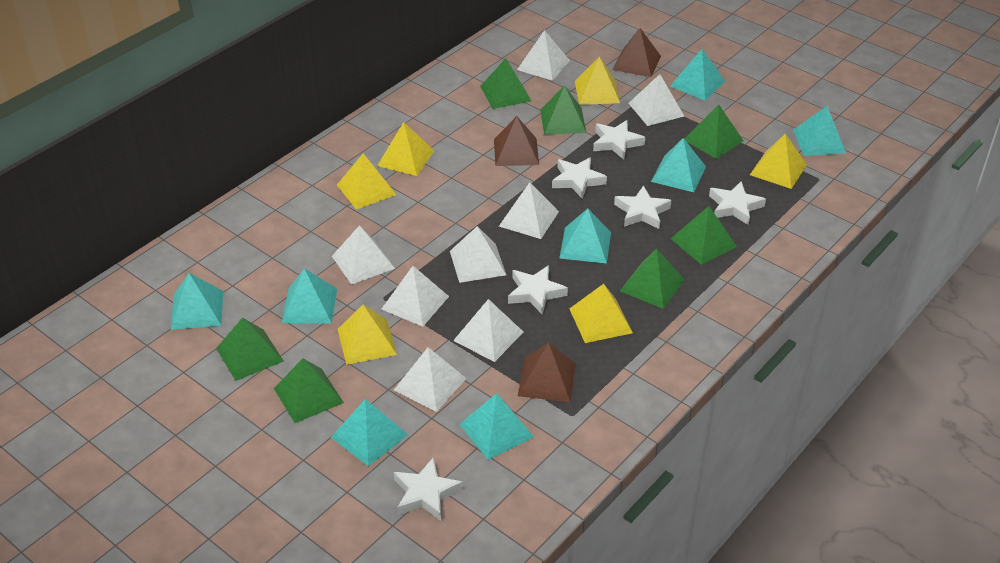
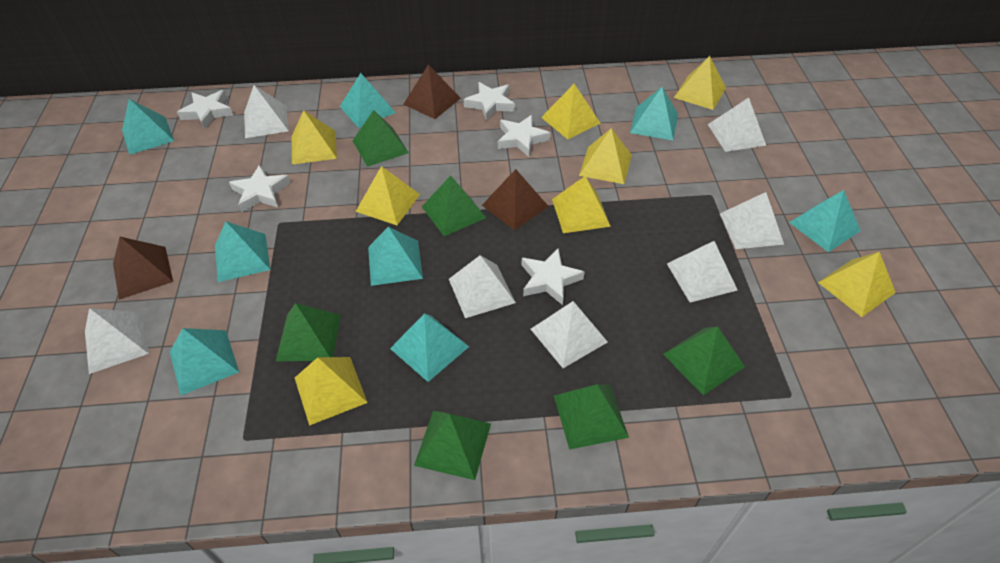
green pyramid: [216,317,284,381] [274,358,344,423] [480,58,531,109] [540,85,586,135] [620,248,685,309] [671,206,737,265] [684,104,744,159] = 7 -> [276,303,341,361] [353,110,409,167] [414,411,491,480] [422,175,486,236] [554,384,629,450] [663,327,745,395] = 6
white pyramid: [332,225,395,285] [382,266,449,327] [394,347,467,412] [450,226,506,283] [453,299,523,362] [499,182,559,239] [517,30,570,81] [628,74,684,126] = 8 -> [85,308,149,374] [244,85,289,138] [449,255,516,318] [531,301,608,368] [667,241,738,303] [708,98,766,152] [720,192,784,249] = 7
white star: [394,458,463,521] [508,265,568,315] [552,157,607,199] [593,120,645,160] [614,186,671,229] [709,181,766,225] = 6 -> [177,90,233,129] [229,165,290,212] [464,82,515,121] [498,115,550,157] [522,248,584,305] = 5
yellow pyramid: [337,154,397,210] [338,305,397,365] [377,122,434,176] [569,284,633,343] [575,56,620,105] [750,133,807,189] = 6 -> [292,110,337,165] [295,357,368,426] [356,166,420,225] [541,84,601,139] [552,176,611,233] [579,128,632,184] [674,56,726,110] [818,252,896,317] = 8

